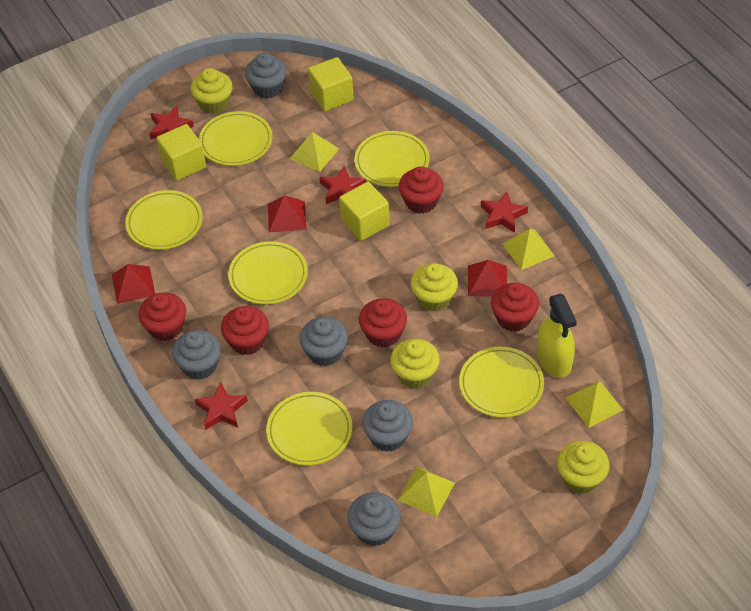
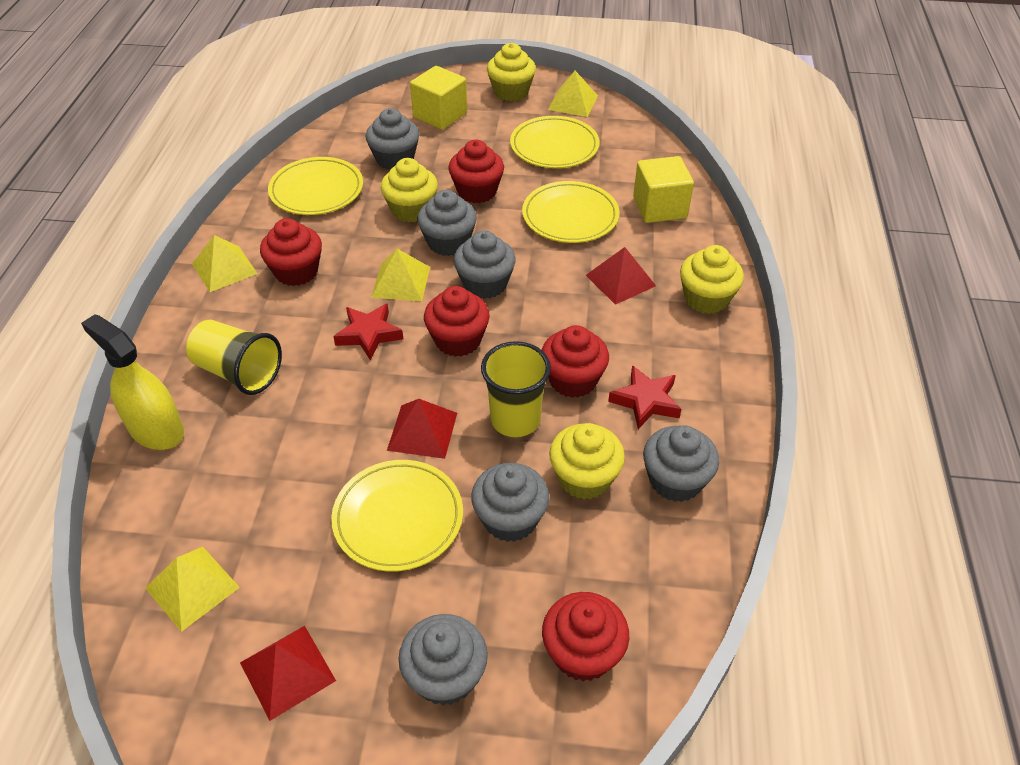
grey cupcake: [172,330,221,380] [245,53,287,98] [299,317,348,366] [347,492,401,546] [362,400,413,452] = 5 -> [366,108,419,170] [399,614,488,705] [417,190,477,256] [454,230,516,299] [471,463,549,542] [643,425,719,502] = 6
red star: [149,106,194,139] [195,382,248,430] [320,166,366,204] [481,191,528,233] = 4 -> [333,303,403,360] [608,365,681,429] = 2
yellow cube: [156,124,206,181] [308,57,354,111] [339,182,389,241] = 3 -> [410,66,467,130] [633,156,694,223] = 2
yellow cup: none = 0 -> [186,320,282,395] [481,341,551,437] = 2
yellow plate: [125,190,203,250] [199,111,273,166] [228,241,308,305] [266,392,353,465] [355,131,430,187] [459,347,544,418] = 6 -> [268,157,363,215] [331,460,463,572] [510,116,600,168] [522,181,620,243] = 4

